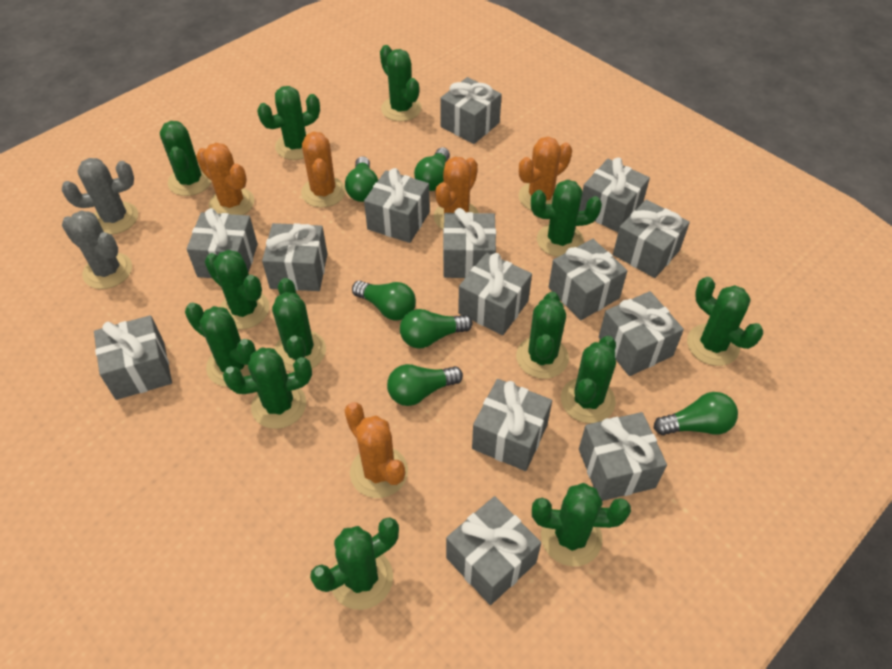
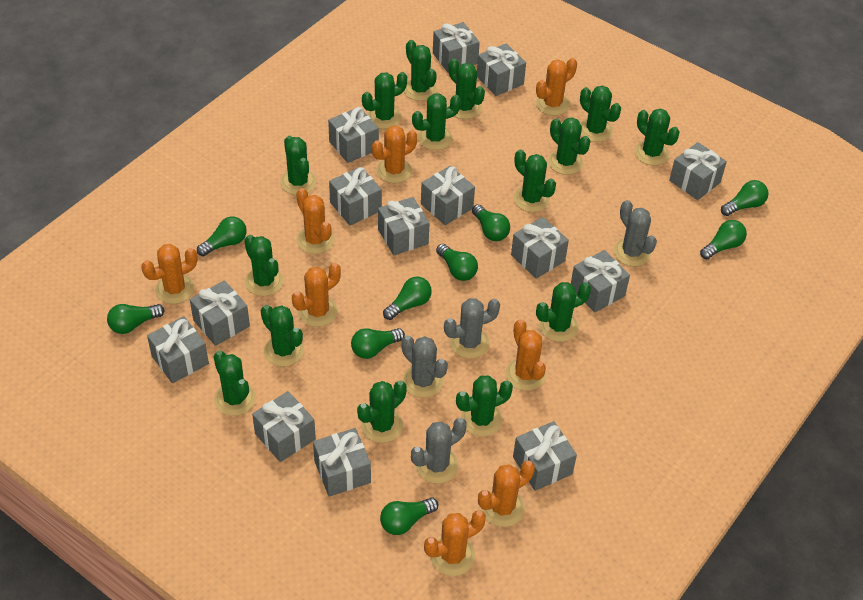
green cactus: [160,121,212,196] [185,303,256,387] [205,250,269,329] [223,348,312,429] [257,86,320,160] [272,278,326,372] [310,517,399,610] [380,45,422,121] [516,292,569,379] [531,180,602,257] [532,483,631,566] [561,336,616,423] [687,277,763,366] = 13 -> [214,351,256,416] [244,235,284,296] [261,305,304,367] [280,136,317,195] [357,381,407,443] [362,72,407,129] [404,40,437,101] [412,93,461,150] [448,59,485,119] [456,375,513,437] [514,149,556,212] [536,282,591,342] [548,117,590,175] [580,85,621,142] [634,109,680,165] = 15
green light bulb: [345,156,378,202] [352,280,416,320] [387,364,463,406] [400,309,472,349] [414,147,450,191] [654,392,738,435] = 6 -> [107,304,164,334] [197,216,247,256] [351,328,405,359] [380,497,439,535] [383,277,432,320] [436,244,478,281] [472,205,510,241] [700,220,747,260] [721,180,768,216] = 9
grey cactus: [62,158,138,235] [62,211,132,289] = 2 -> [401,336,448,398] [411,418,467,484] [444,298,500,359] [614,200,657,266] = 4
orange cactus: [196,143,254,215] [301,131,346,208] [344,402,408,498] [434,157,479,230] [519,137,572,211] = 5 -> [141,244,198,304] [292,263,341,327] [296,188,334,254] [372,126,417,183] [424,510,486,576] [478,461,535,527] [506,319,546,391] [536,58,577,116] = 8

